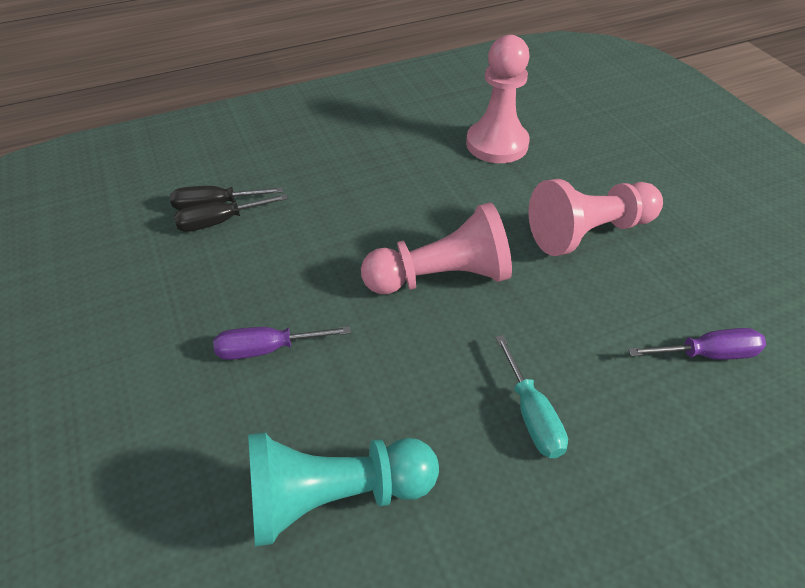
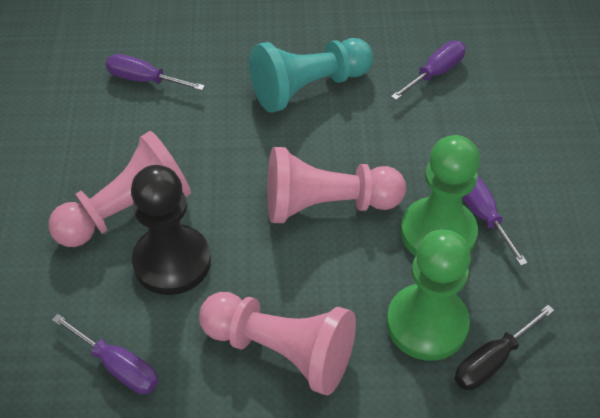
black pawn: none = 0 -> [131,165,211,295] = 1
black screwdriver: [170,186,283,210] [174,194,288,232] = 2 -> [455,305,554,390] = 1
green pawn: none = 0 -> [387,230,471,361] [401,135,480,256] = 2
purple screwdriver: [213,326,351,360] [628,328,766,360] = 2 -> [52,314,159,394] [106,54,205,91] [391,41,466,100] [462,175,528,266] = 4
turquoise screwdriver: [495,335,568,458] = 1 -> none = 0

